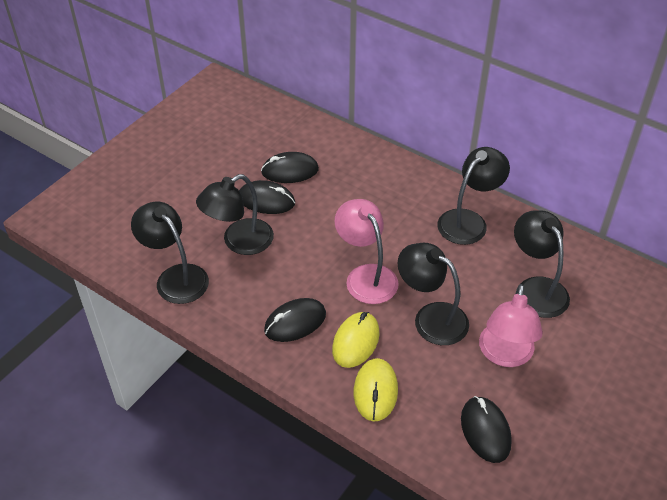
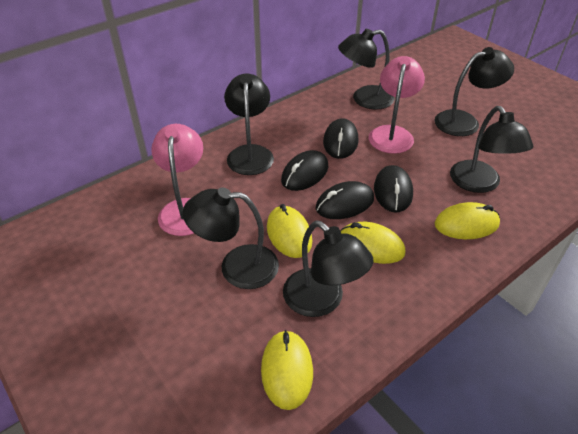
black lamp: [131,202,209,304] [196,174,274,255] [397,243,469,345] [437,147,510,245] [514,210,570,318] = 5 -> [183,187,279,289] [224,73,274,175] [283,221,374,317] [338,29,394,110] [435,47,514,136] [450,106,533,193] = 6
yellow mouse: [332,312,380,368] [354,358,398,422] = 2 -> [261,330,313,410] [267,204,312,258] [340,222,405,264] [435,202,500,239] = 4

